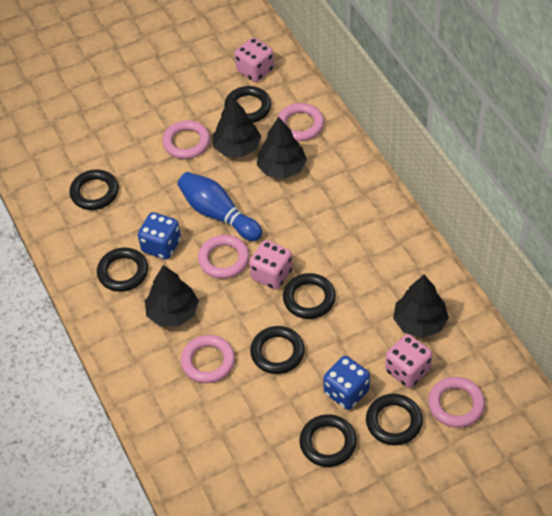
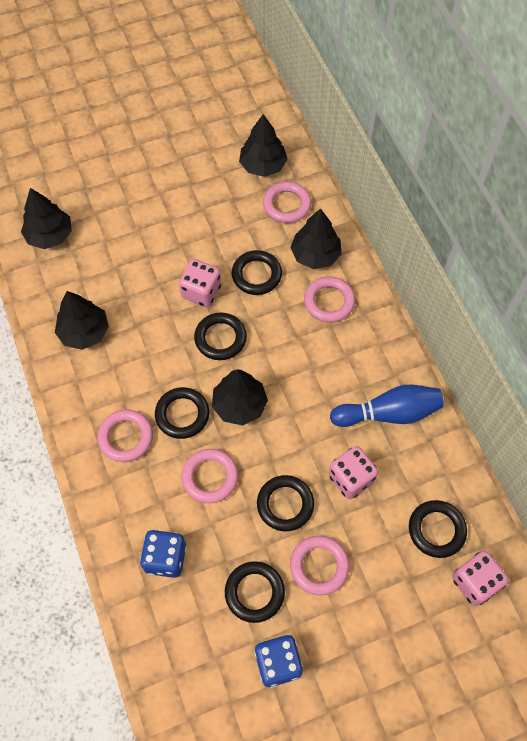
black ring: [70,169,119,210] [97,248,148,292] [224,86,271,123] [250,326,305,374] [283,273,336,319] [299,414,357,467] [366,394,423,445] = 7 -> [155,387,209,439] [194,313,247,360] [225,561,285,623] [232,250,282,295] [257,475,314,531] [409,500,467,558] = 6
black tree: [145,265,199,327] [212,96,261,157] [257,117,307,179] [393,275,449,338] = 4 -> [21,188,72,249] [55,291,109,350] [212,369,268,426] [239,114,288,177] [290,208,341,269] = 5

